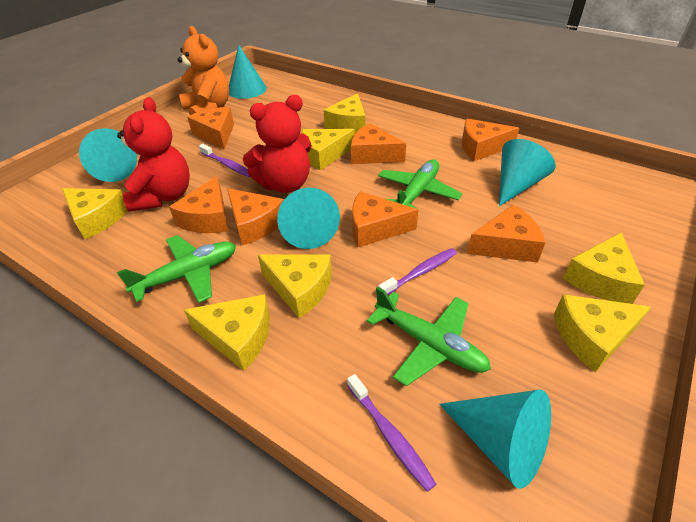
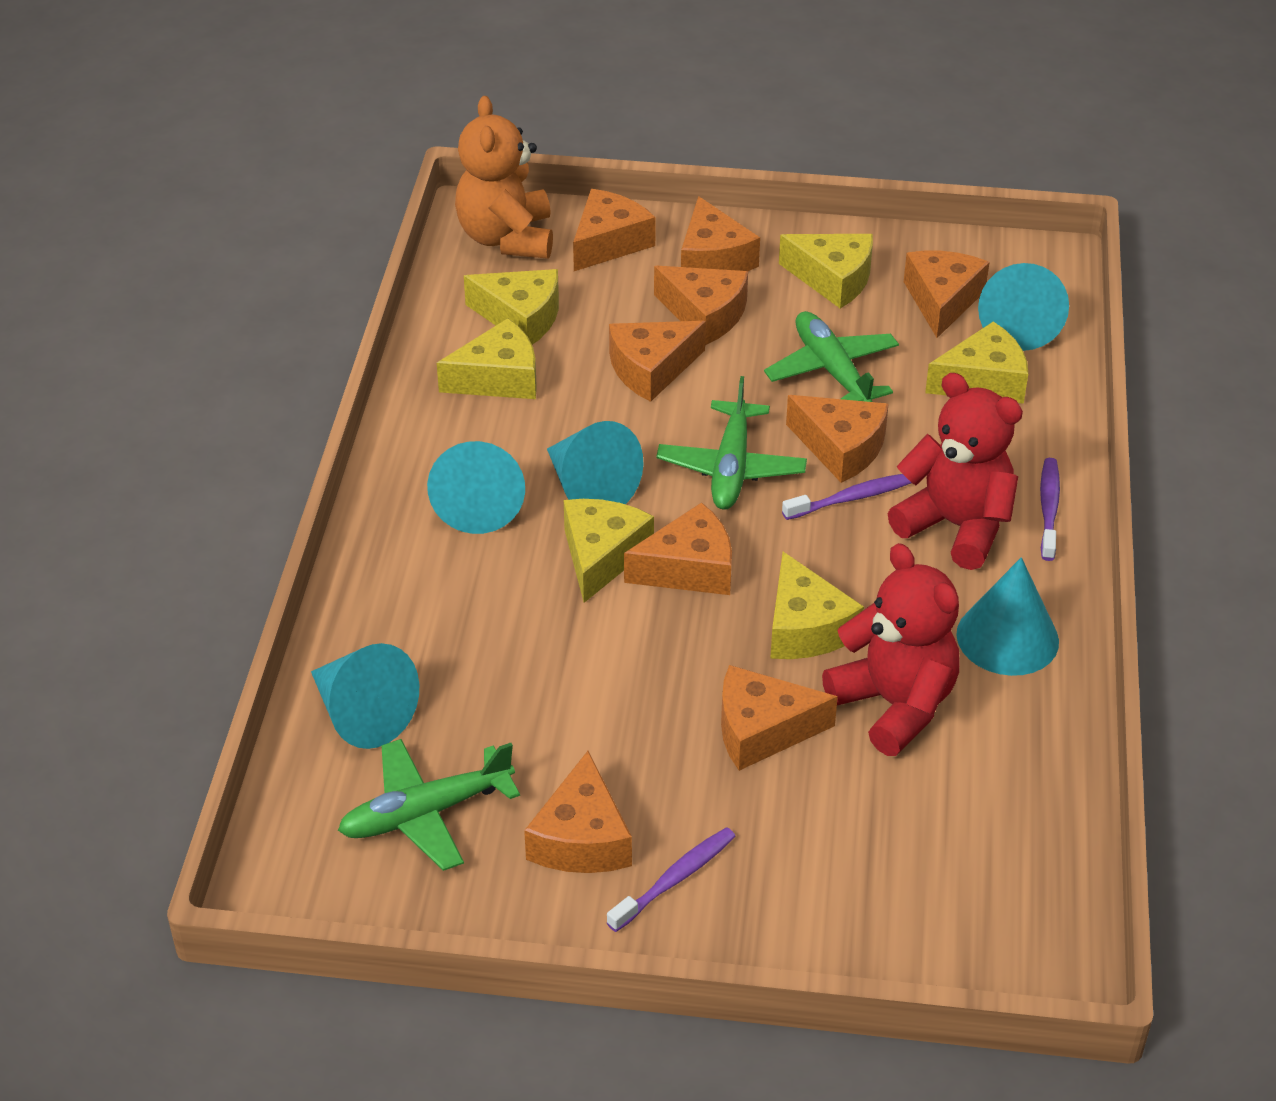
orange cheese: [169,176,228,233] [187,107,234,150] [227,188,284,245] [351,123,406,164] [352,191,418,247] [462,119,519,161] [467,204,546,262] = 7 -> [524,751,632,873] [573,189,656,271] [609,321,706,402] [624,502,732,595] [654,266,748,345] [681,196,760,271] [721,665,838,771] [786,395,889,483] [904,251,990,338] = 9
yellow cheese: [62,188,128,239] [184,294,270,371] [258,255,332,318] [302,129,355,170] [324,93,365,133] [554,294,651,372] [563,232,645,304] = 7 -> [437,318,537,399] [464,269,559,345] [564,499,654,603] [770,552,864,659] [779,234,873,308] [925,321,1028,404] = 6

